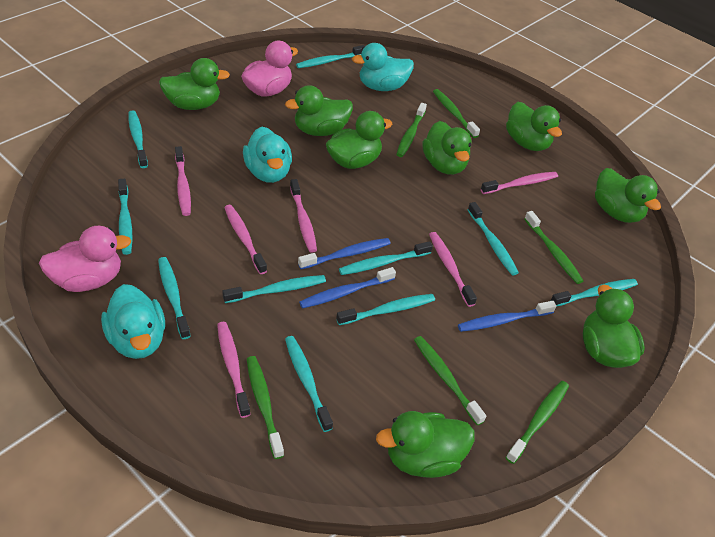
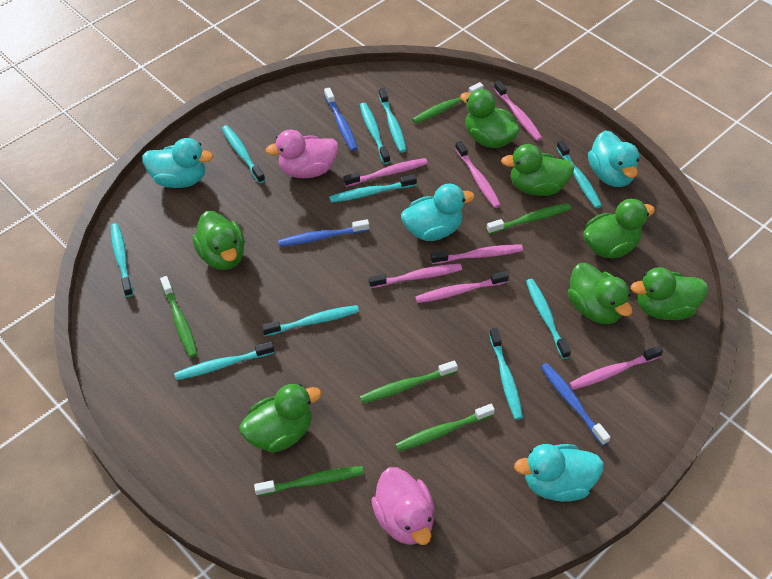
green duck: [159,58,230,110] [285,85,353,136] [326,111,392,169] [376,411,475,478] [422,121,472,175] [506,102,562,151] [583,285,645,368] [595,168,661,223] = 8 -> [192,211,245,270] [239,383,322,453] [460,89,520,148] [501,144,574,196] [568,263,632,324] [583,199,655,258] [631,267,708,320] = 7
pink toothbrush: [175,146,191,216] [217,322,251,418] [224,205,267,274] [290,179,317,253] [429,232,477,307] [481,172,558,194] = 6 -> [343,158,428,187] [369,264,462,288] [415,271,509,303] [431,245,523,264] [455,141,501,208] [494,80,542,141] [569,346,663,390] = 7
turquoise duck: [101,284,165,359] [243,127,292,183] [352,43,414,91] = 3 -> [142,138,213,188] [401,184,475,241] [514,444,604,502] [588,130,639,187] = 4

